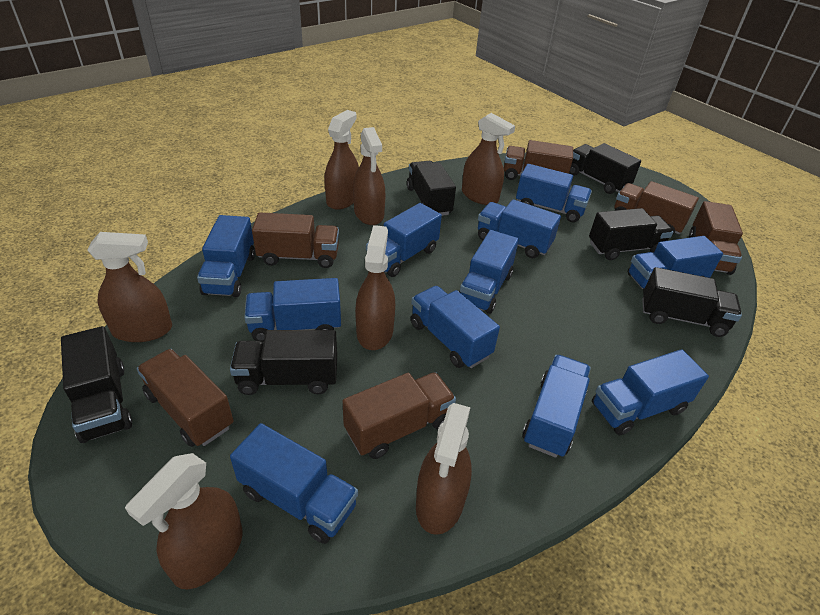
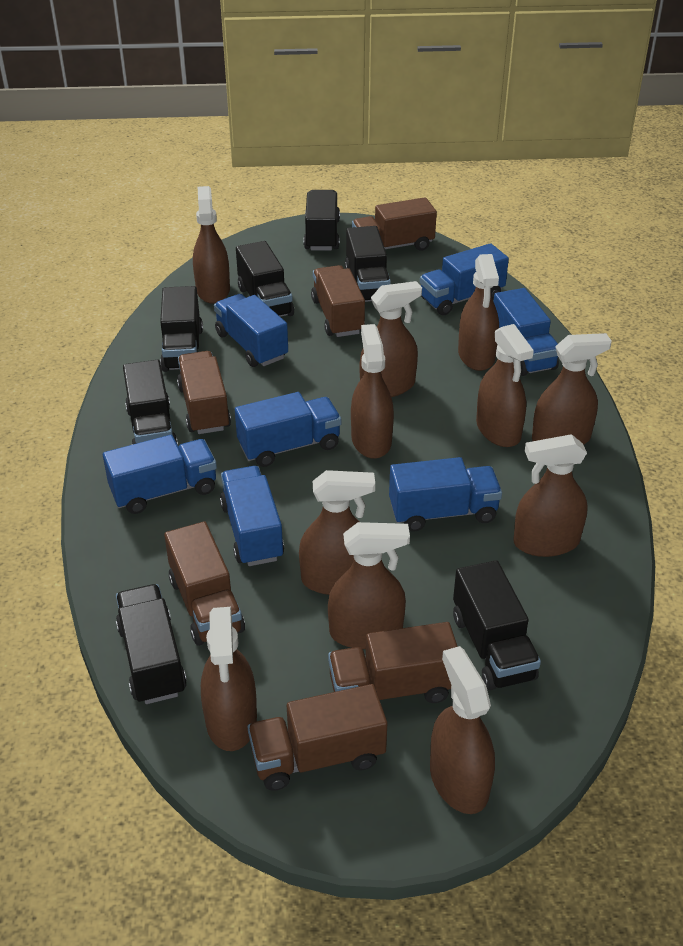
black truck: [61,326,132,443] [230,330,337,395] [407,161,456,216] [569,143,641,194] [589,208,673,260] [642,267,742,337] = 6 -> [116,584,187,704] [123,360,178,445] [160,286,203,372] [236,241,294,317] [304,190,340,251] [345,226,391,302] [453,560,541,691] = 7
blue truck: [197,215,255,297] [230,423,358,544] [244,278,341,342] [366,203,442,277] [411,286,500,368] [459,230,519,314] [478,199,561,258] [516,164,592,222] [522,355,591,458] [592,349,709,435] [628,236,723,291] = 11 -> [103,435,217,514] [214,294,288,367] [220,466,284,566] [235,392,341,467] [389,457,502,532] [420,243,509,315] [493,288,559,376] = 7
brown spray bottle: [87,232,172,342] [125,453,243,589] [324,110,359,210] [353,127,386,225] [355,225,395,350] [416,403,472,535] [462,113,515,205] = 7 -> [193,186,230,304] [201,607,257,751] [299,470,375,595] [328,522,410,649] [351,324,394,459] [360,281,422,397] [430,646,495,814] [458,254,499,371] [476,324,534,447] [513,434,588,557] [532,333,612,445] = 11

